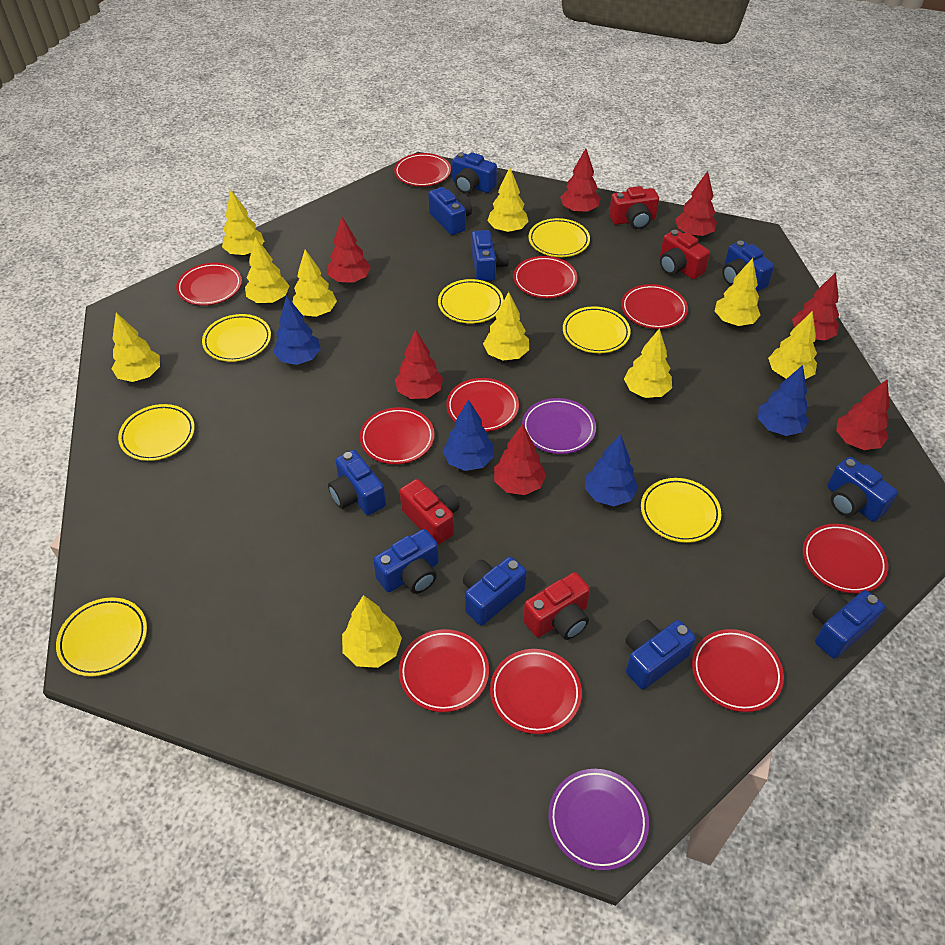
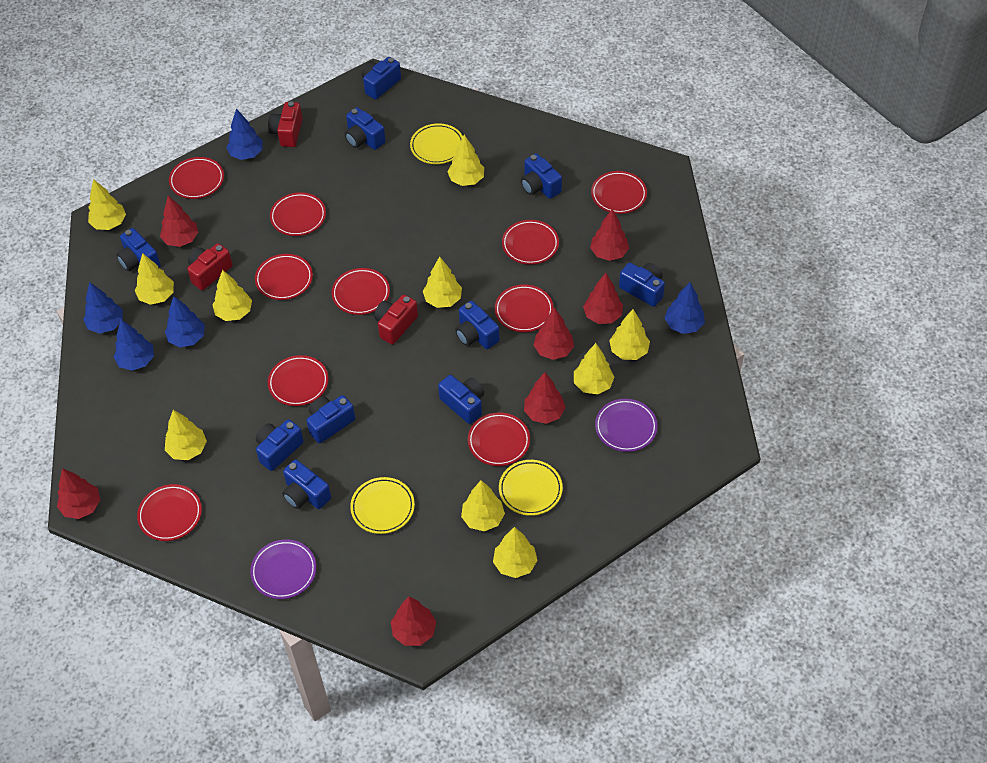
blue tree: [273,296,321,365] [442,399,494,471] [585,434,638,506] [758,365,809,436] = 4 -> [83,282,123,334] [114,319,154,371] [165,296,205,347] [226,108,263,160] [665,282,705,334] = 5
red camera: [400,479,459,545] [523,572,590,640] [609,186,659,229] [660,229,710,279] = 4 -> [187,243,233,290] [268,101,303,147] [374,295,418,344] = 3
yellow plate: [56,597,147,677] [118,404,195,461] [202,314,271,362] [438,279,504,324] [529,218,590,257] [563,306,631,353] [641,478,721,543] = 7 -> [350,477,415,534] [410,123,463,164] [499,460,563,516] = 3

